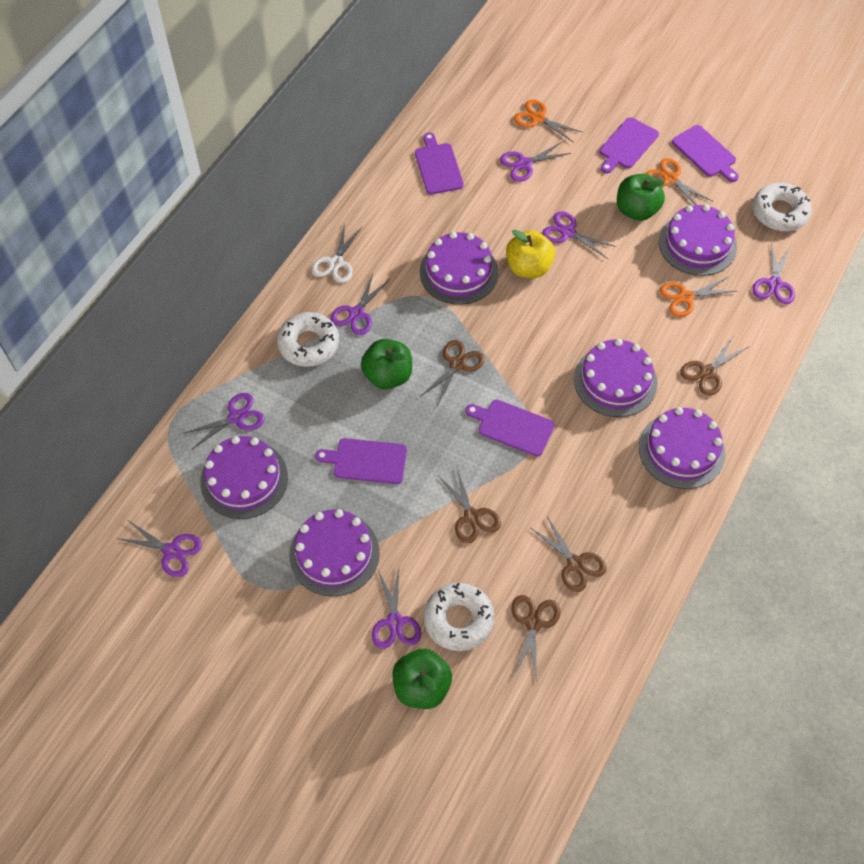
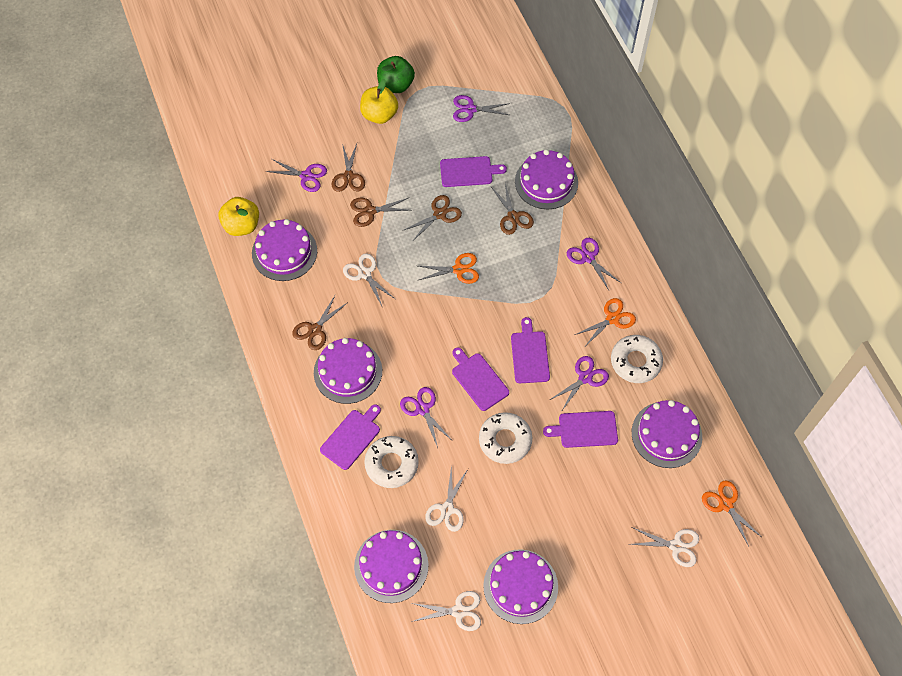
green apple: [361,339,412,389] [392,649,452,709] [617,174,665,221] = 3 -> [377,56,415,93] = 1
purple scissors: [116,521,202,577] [182,393,265,450] [330,274,390,335] [372,568,421,649] [500,142,571,182] [542,211,617,259] [752,245,795,304] = 7 -> [266,159,327,192] [400,387,453,448] [453,95,510,122] [550,356,609,410] [567,238,621,290] = 5
white scissors: [311,223,362,283] = 1 -> [343,253,395,308] [411,591,481,631] [425,465,468,532] [629,527,699,567] = 4
yellow apple: [506,230,555,278] = 1 -> [219,197,259,236] [360,79,398,124] = 2

